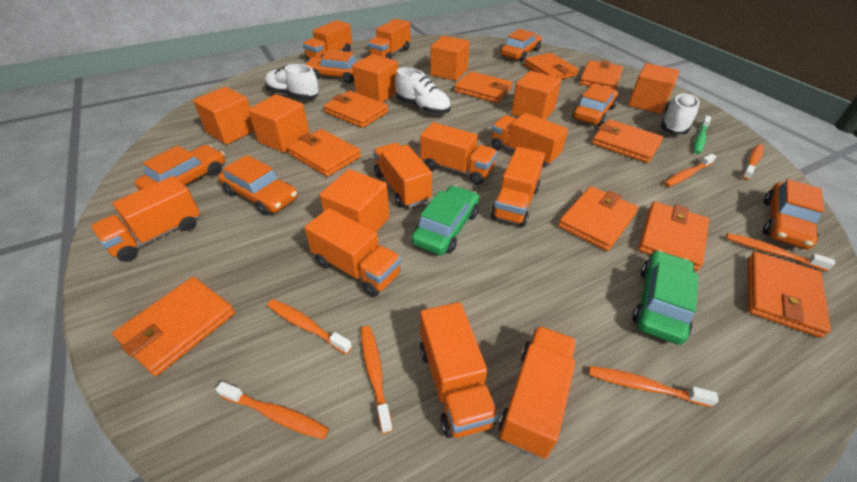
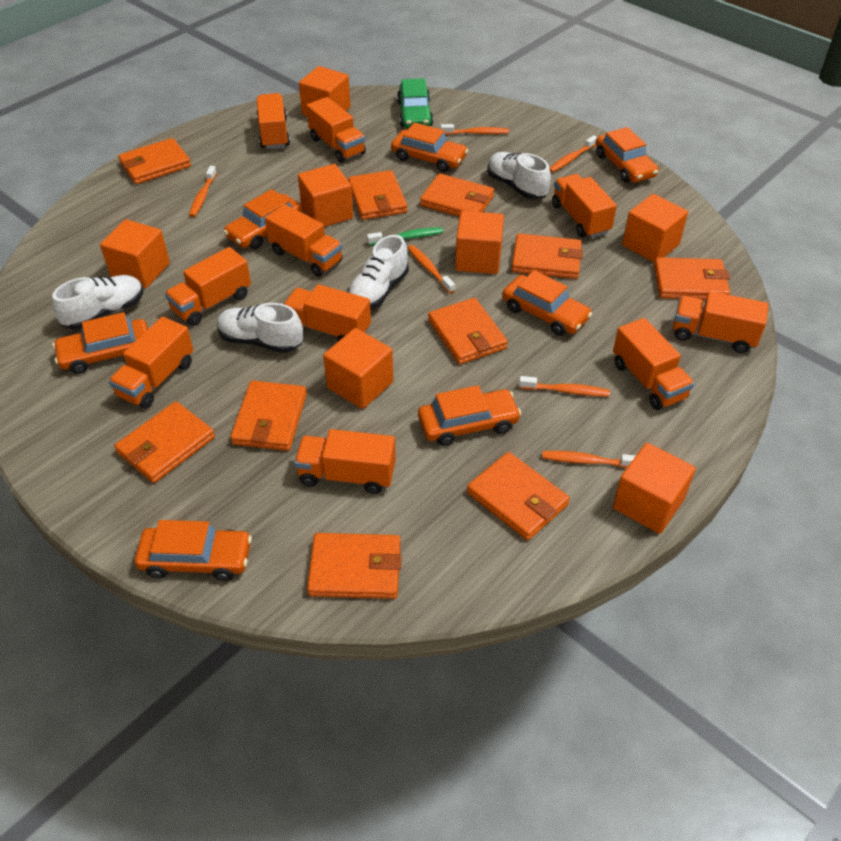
green car: [411,185,479,255] [632,250,698,345] = 2 -> [397,78,433,128] = 1
orange car: [135,145,225,190] [218,155,298,215] [304,50,358,83] [501,29,542,62] [572,84,618,126] [763,179,824,249] = 6 -> [52,312,148,374] [135,520,252,581] [223,189,303,249] [391,122,468,172] [418,385,521,446] [502,270,592,336] [596,127,659,183] = 7
orange toothbrush: [216,382,329,440] [267,299,352,354] [361,326,393,434] [589,366,719,407] [664,154,716,187] [726,233,835,271] [742,144,764,180] = 7 -> [189,166,217,217] [408,245,455,294] [441,124,509,135] [519,376,610,397] [542,451,636,468] [550,135,597,173] = 6
white shoe: [265,64,319,100] [395,67,451,115] [661,93,699,134] = 3 -> [52,275,144,329] [217,303,303,353] [347,235,409,310] [487,152,551,200] = 4

